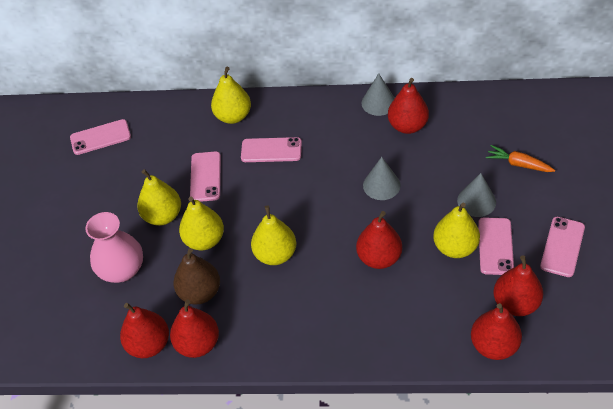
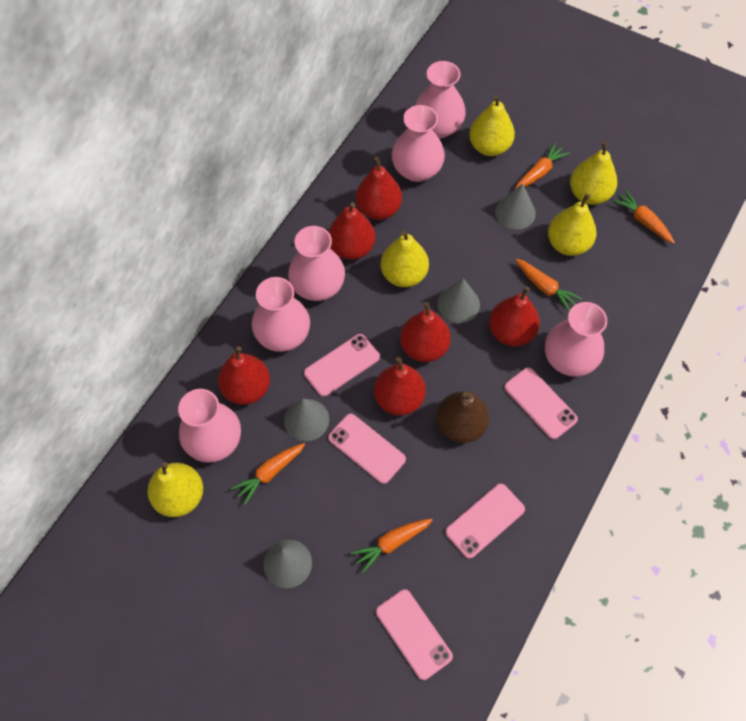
grey cone: [362,73,395,116] [363,157,401,200] [457,173,496,217] = 3 -> [263,540,312,588] [284,399,329,441] [437,278,480,323] [495,183,536,230] = 4
orange carrot: [486,145,555,172] = 1 -> [231,443,305,505] [351,519,433,573] [515,142,570,189] [515,259,582,311] [613,190,675,244] = 5
pink vase: [85,212,143,283] = 1 -> [178,389,241,463] [252,277,310,352] [288,226,345,301] [392,105,445,182] [415,61,466,139] [545,302,607,377] = 6

